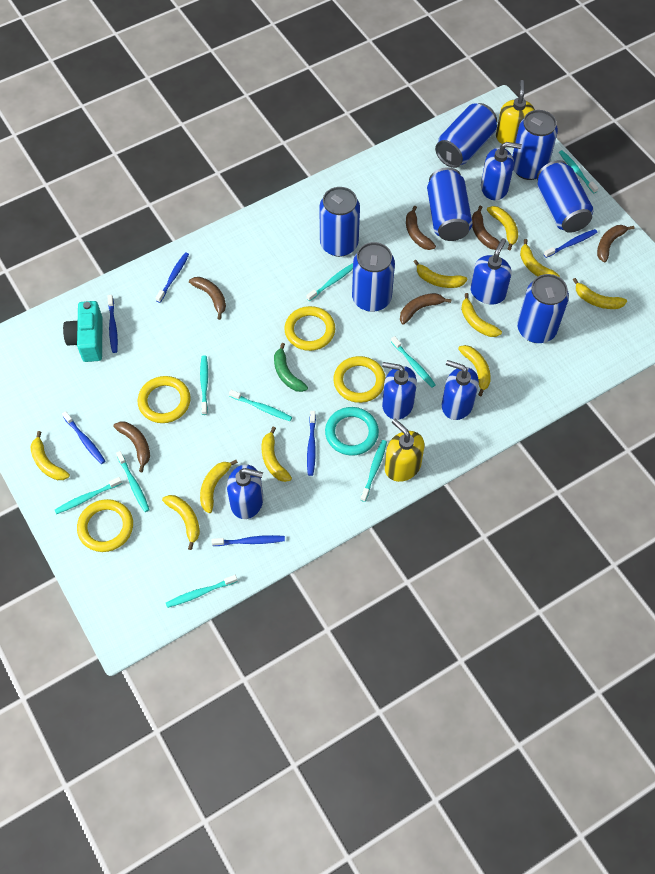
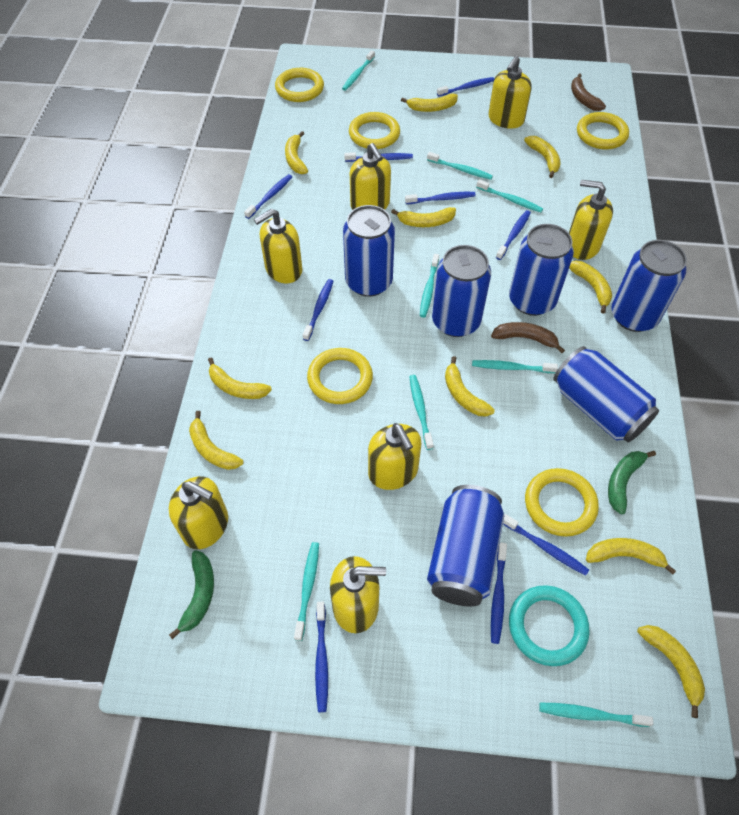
blue can: [319,187,360,257] [352,242,395,312] [427,167,473,241] [435,103,497,168] [512,110,558,180] [517,274,569,343] [537,160,594,233] = 7 -> [343,205,395,297] [427,485,504,607] [432,245,491,337] [509,224,574,316] [553,346,659,443] [611,240,687,332] = 6
blue soap dispenser: [227,464,263,519] [382,362,417,420] [442,360,479,420] [470,238,512,304] [481,142,522,200] = 5 -> none = 0
blue toothbrush: [62,411,105,464] [107,295,118,353] [156,252,189,303] [211,535,285,546] [307,411,316,476] [544,229,597,258] = 6 -> [244,174,292,219] [303,279,333,341] [315,602,328,712] [344,152,413,162] [405,192,476,204] [437,77,494,97] [491,543,507,644] [496,210,531,260] [503,514,589,576] = 9
brown banana: [113,421,150,472] [189,277,226,320] [400,293,451,324] [406,206,436,250] [472,206,500,250] [597,225,634,263] = 6 -> [491,322,565,353] [571,73,606,111] = 2
green banana: [274,343,308,392] = 1 -> [169,550,214,639] [608,451,656,514] = 2
turquoise camera: [63,301,103,362] = 1 -> none = 0
turquoise toothbrush: [55,477,122,514] [116,451,150,512] [166,575,238,608] [200,355,208,415] [229,390,292,421] [306,263,353,301] [360,440,387,502] [391,336,436,388] [559,150,598,193] = 9 -> [294,542,319,641] [342,50,375,91] [409,375,434,450] [420,254,439,318] [427,152,493,180] [472,360,558,373] [476,179,543,212] [539,703,653,727] = 8
yellow ring: [77,499,133,552] [138,376,191,423] [284,306,335,351] [333,356,386,403] = 4 -> [275,68,324,102] [307,348,373,404] [349,112,400,149] [525,468,599,537] [577,112,629,150] = 5
yellow soap dispenser: [385,419,425,482] [496,80,535,144] = 2 -> [169,476,228,549] [254,209,302,283] [330,556,386,633] [350,143,391,210] [368,423,421,490] [488,56,531,129] [569,180,613,260] = 7

